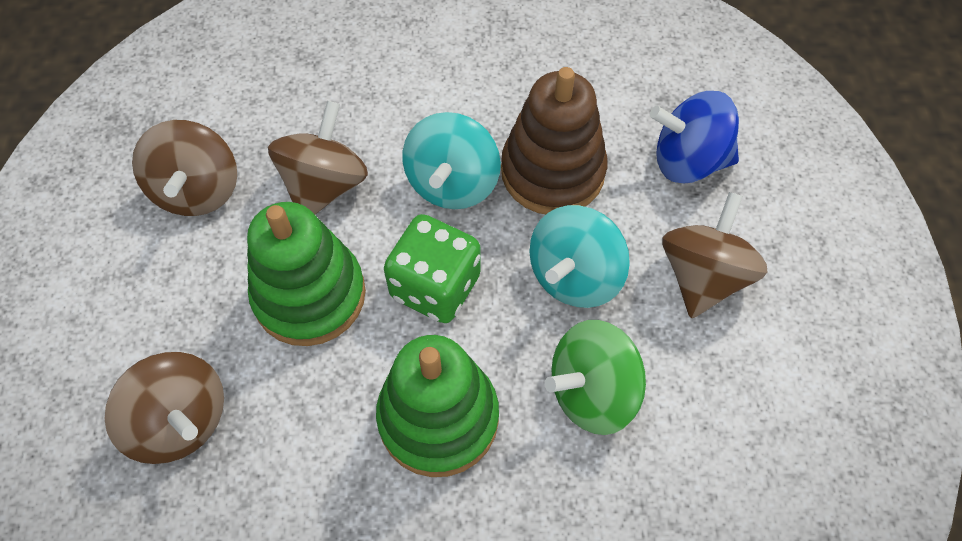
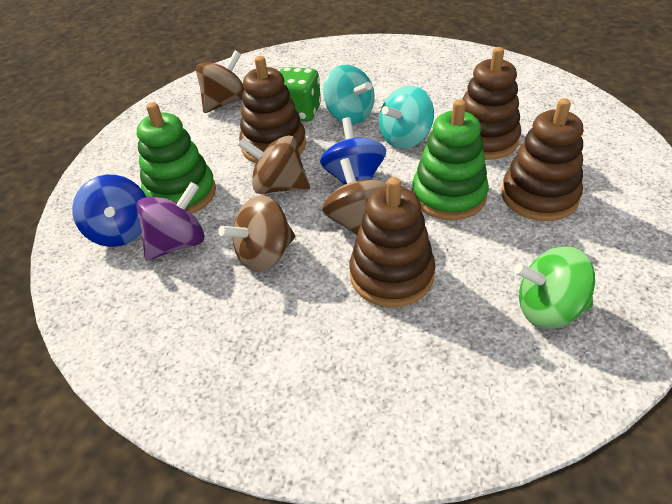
blue spinning top: [650,91,739,183] = 1 -> [72,175,146,247] [320,117,386,185] = 2
brown stacking toy: [501,67,608,214] = 1 -> [239,56,306,163] [349,177,435,307] [462,47,521,160] [501,98,583,221] = 4
purple spinning top: none = 0 -> [137,182,205,260] = 1

